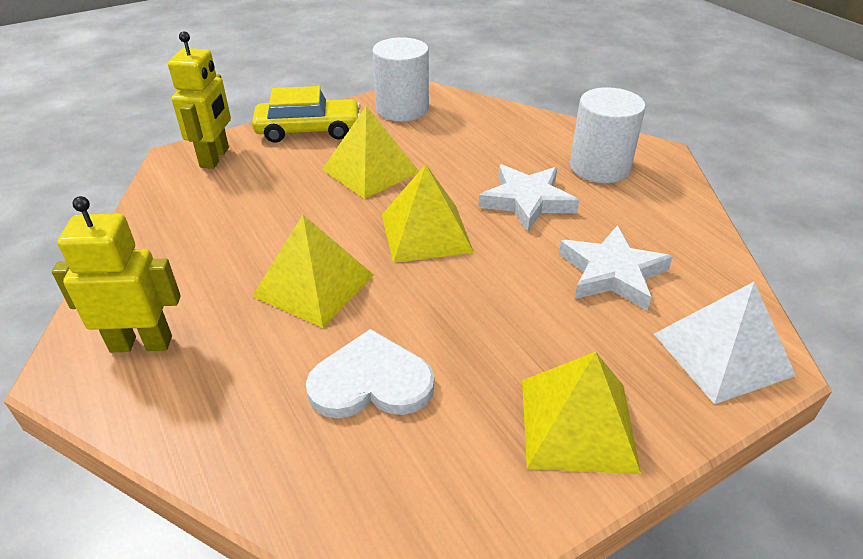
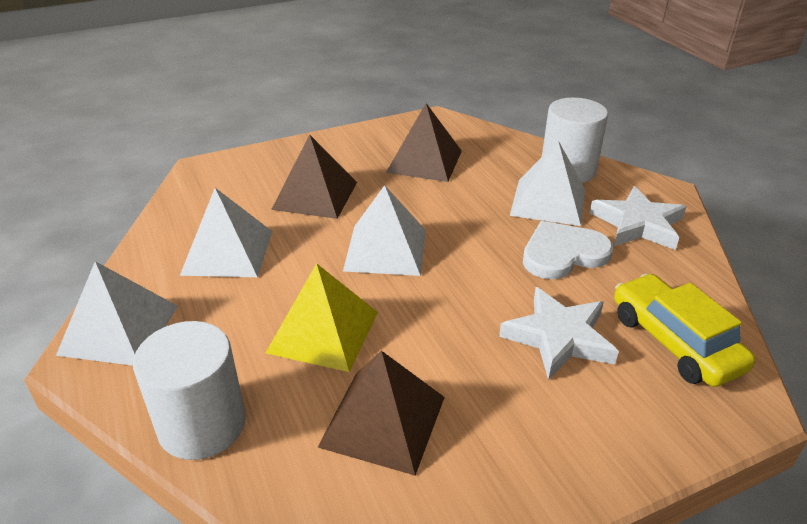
brown pyramid: none = 0 -> [271,134,357,219] [318,351,445,476] [386,103,462,182] = 3
white pyramid: [654,282,796,404] = 1 -> [56,261,178,366] [180,188,272,277] [343,185,426,276] [510,141,585,226] = 4
yellow pyramid: [252,215,374,328] [322,106,419,199] [382,164,474,263] [522,352,641,474] = 4 -> [266,263,378,372] = 1
yellow robot: [52,196,181,352] [168,31,231,169] = 2 -> none = 0

